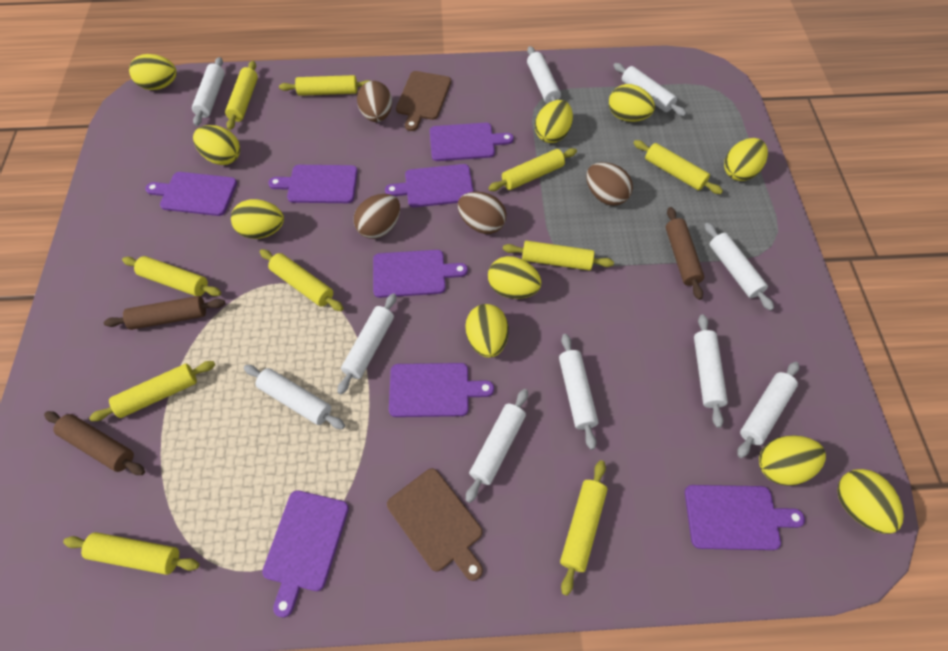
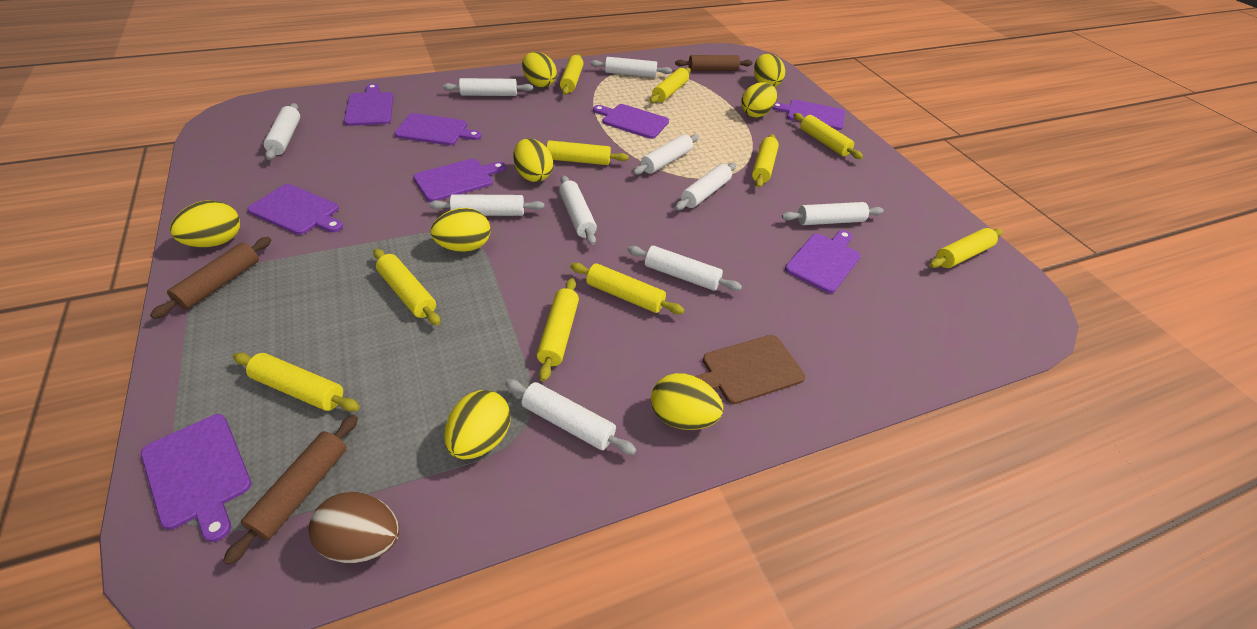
brown cutting board: [387,468,483,581] [396,71,451,131] = 2 -> [695,335,805,404] = 1
brown egg: [354,194,400,239] [357,81,392,122] [458,192,506,234] [586,162,633,206] = 4 -> [309,492,399,563] = 1
yellow egg: [129,54,177,90] [193,125,240,165] [231,199,284,239] [465,304,509,358] [488,256,542,299] [535,100,573,143] [609,84,655,122] [724,138,768,181] [759,435,826,486] [837,469,904,534] = 10 -> [170,200,240,247] [431,208,490,252] [444,390,511,459] [513,138,553,182] [522,52,557,87] [651,373,723,430] [741,82,777,117] [754,54,785,87] = 8

